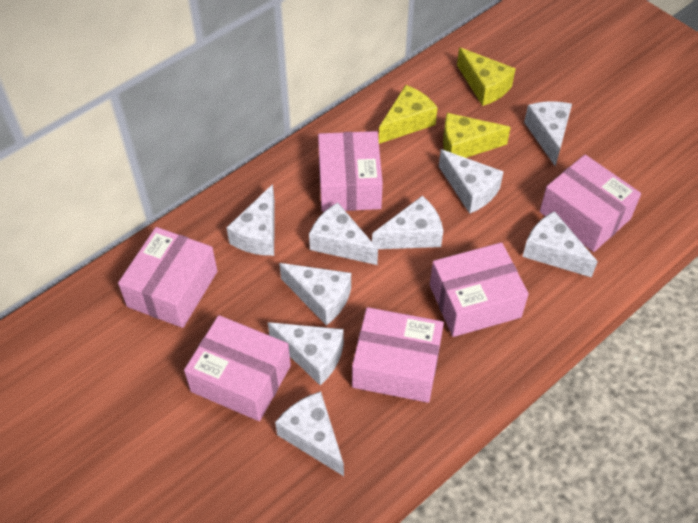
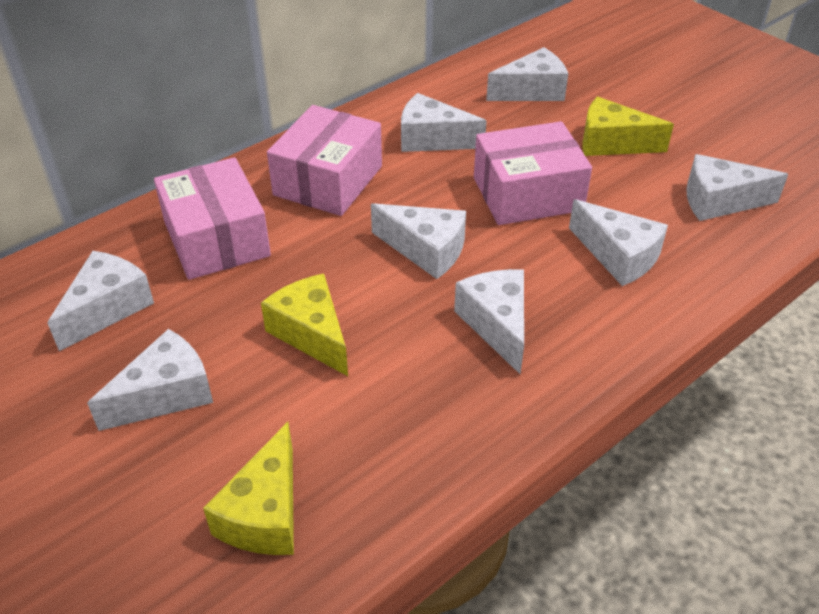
pink box: [118,227,217,328] [184,315,291,421] [318,131,383,212] [352,307,444,403] [430,242,528,337] [540,155,641,252] = 6 -> [154,157,271,280] [267,105,382,216] [474,121,592,225] = 3
white cheese: [226,184,275,256] [268,322,344,385] [275,391,344,476] [279,263,351,326] [309,202,378,265] [372,196,443,249] [439,149,504,213] [522,211,598,278] [524,101,572,166] = 9 -> [47,251,154,351] [87,329,213,431] [371,203,466,279] [401,93,487,152] [454,269,524,374] [486,47,568,101] [569,199,668,286] [686,154,789,221] = 8

